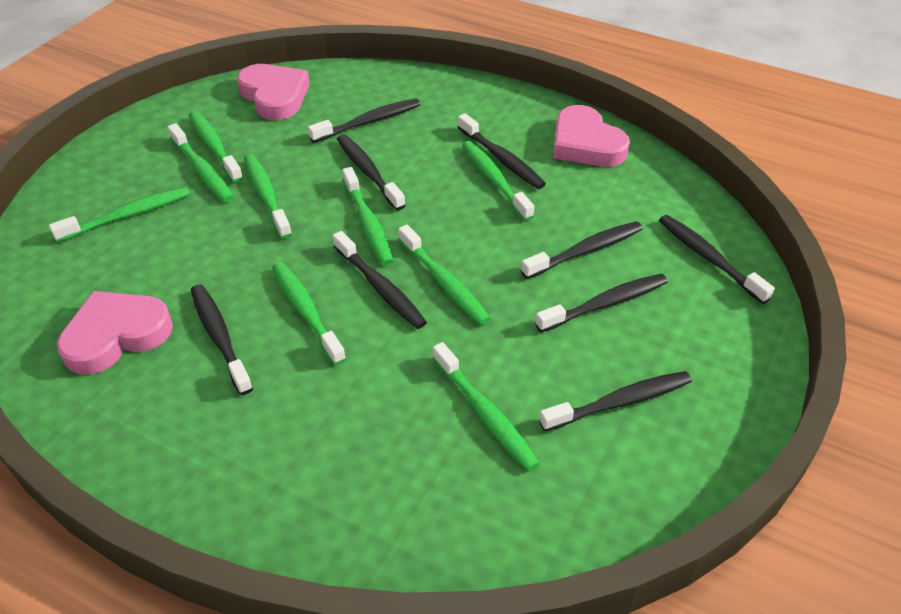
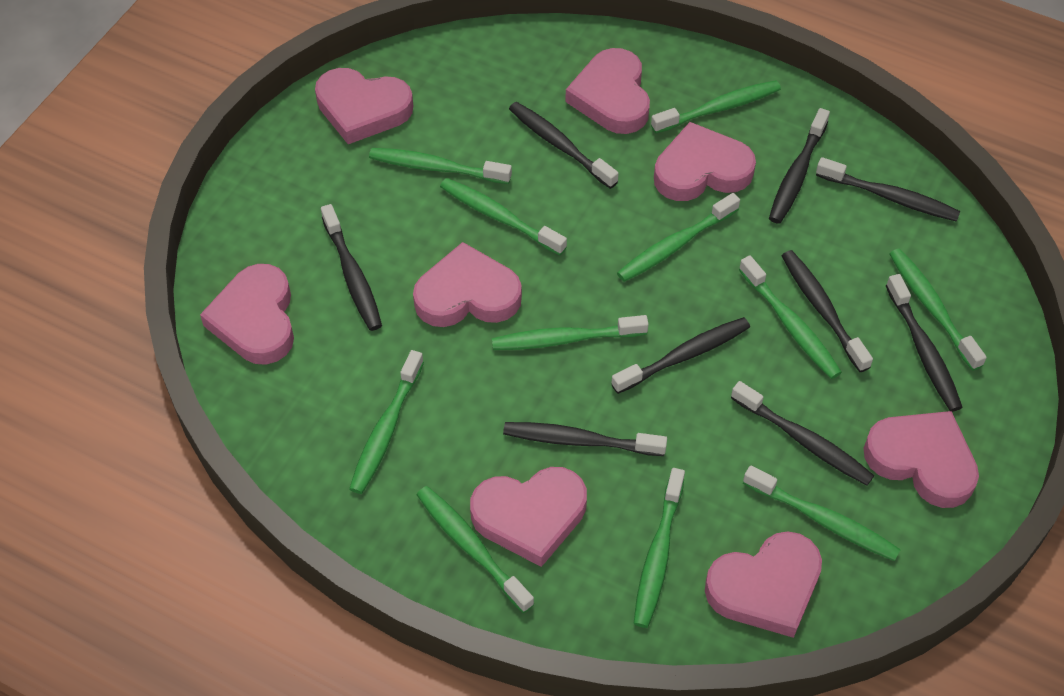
green toothbrush: [49,187,190,242] [168,123,233,202] [189,111,243,183] [244,154,292,239] [272,262,346,365] [342,167,394,265] [398,225,491,325] [433,342,540,471] [462,141,534,221] = 9 -> [349,350,424,494] [369,148,512,184] [417,486,534,613] [440,178,567,255] [492,315,649,350] [617,193,740,282] [634,468,685,628] [651,80,781,133] [739,256,842,379] [743,465,901,561] [889,249,987,371] = 11
pink heart: [57,291,173,375] [237,64,310,120] [553,105,630,167] = 3 -> [200,264,294,365] [315,68,413,144] [413,242,522,327] [470,467,587,567] [565,48,650,134] [654,122,756,201] [705,531,822,638] [864,411,979,508] = 8

